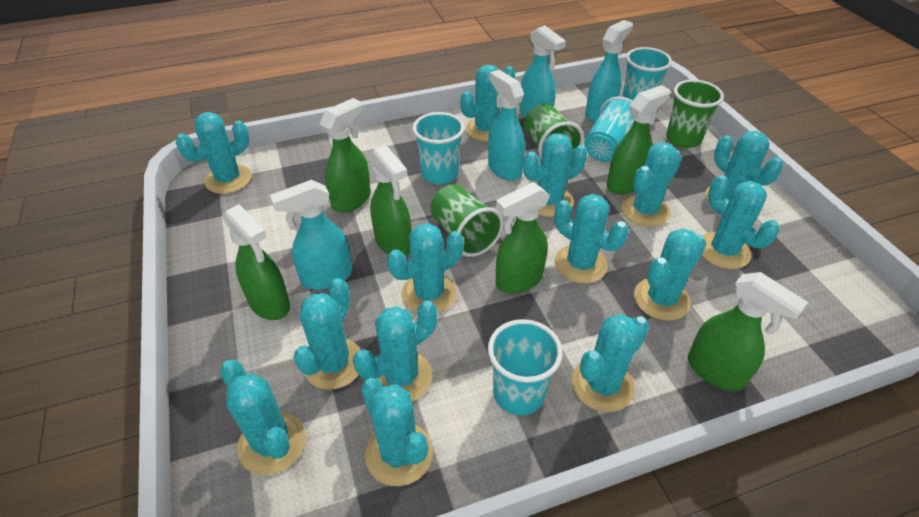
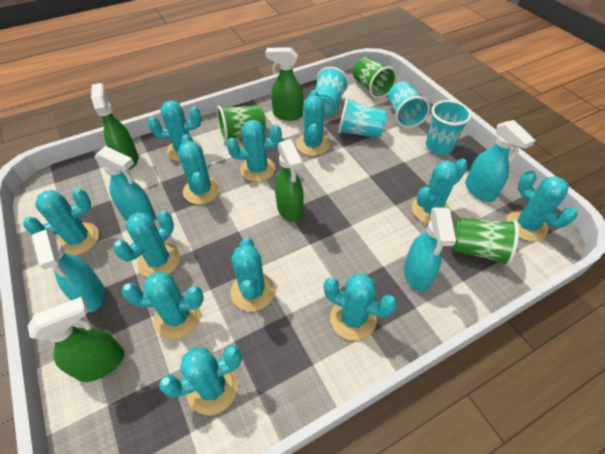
green spray bottle: [223,204,290,320] [319,98,371,213] [369,145,412,256] [496,182,550,293] [607,85,671,195] [688,272,808,391] = 6 -> [28,297,124,382] [91,83,139,170] [265,47,304,121] [275,139,303,222] = 4
turquoise cactus: [176,112,252,194] [220,360,306,475] [293,278,361,390] [353,300,437,401] [361,378,433,486] [387,223,463,314] [461,64,515,141] [523,133,587,217] [554,194,629,283] [572,314,649,412] [621,142,682,227] [634,228,706,321] [702,175,779,269] [705,131,783,202] = 14 -> [23,188,99,255] [113,211,180,277] [122,271,204,339] [148,100,201,161] [159,345,242,415] [178,134,220,204] [227,120,282,182] [230,237,275,311] [296,90,330,156] [324,273,397,341] [412,159,468,224] [507,170,577,241] = 12

